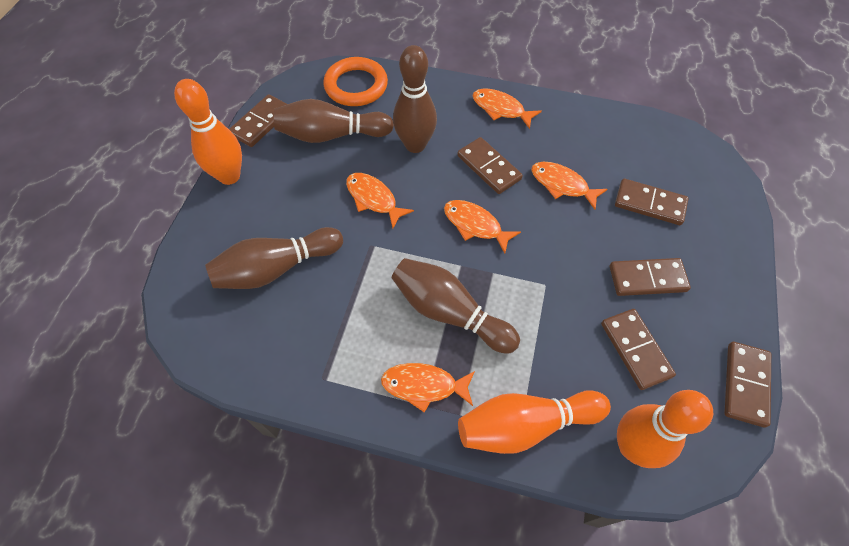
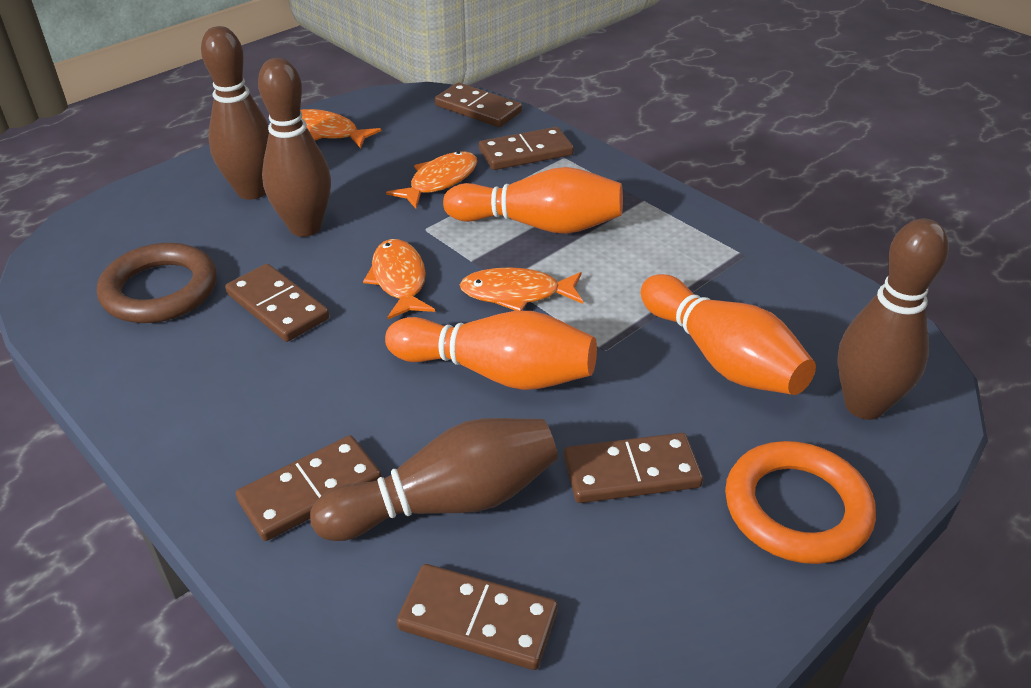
brown ring: none = 0 -> [97,243,217,323] = 1
orange fish: [346,173,414,228] [381,363,475,413] [444,200,521,253] [472,88,542,129] [531,162,608,210] = 5 -> [300,109,381,148] [363,239,435,319] [386,151,477,208] [460,267,583,311] = 4

